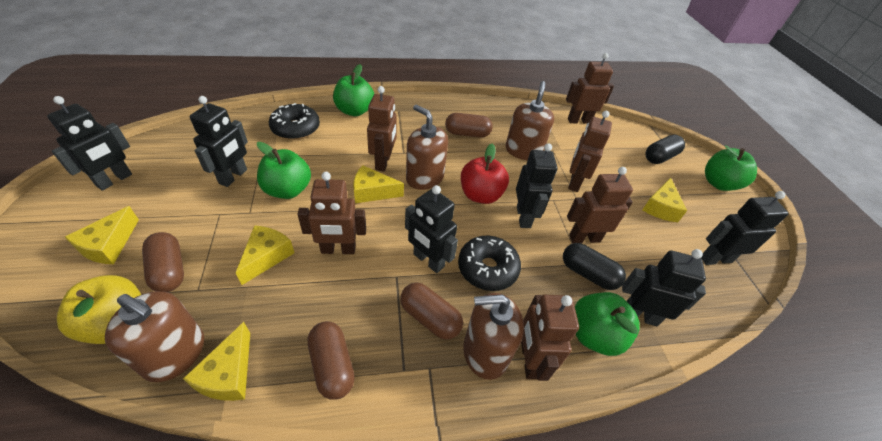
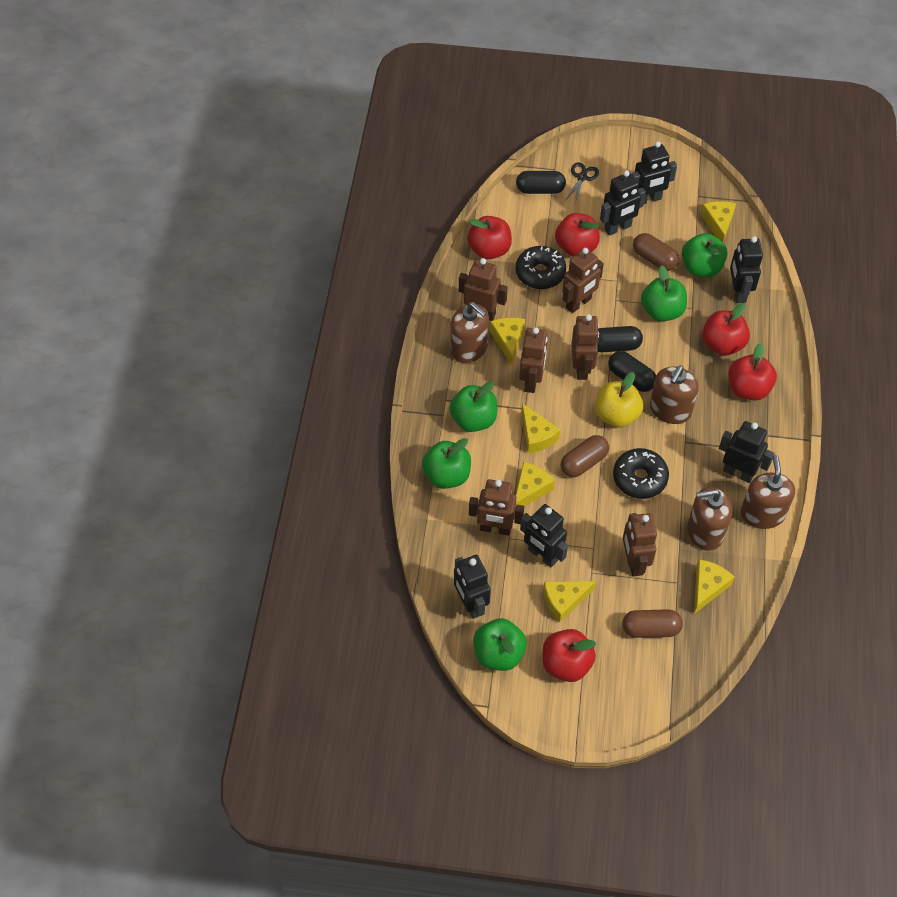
black capsule: [563,243,626,290] [645,135,685,164] = 2 -> [516,171,566,194] [597,326,643,352] [608,351,656,392] = 3
black scissors: none = 0 -> [564,162,599,204] = 1
brown capsule: [142,232,184,292] [308,321,355,400] [400,282,463,340] [445,113,493,138] = 4 -> [561,435,609,477] [622,609,683,638] [633,233,679,271] = 3
green apple: [257,142,311,199] [333,64,374,116] [575,292,640,356] [705,145,757,191] = 4 -> [422,438,471,489] [449,381,497,432] [473,618,527,671] [641,265,687,322] [682,233,728,277] = 5
red apple: [461,143,509,204] = 1 -> [467,216,512,260] [543,629,596,682] [555,213,600,256] [702,303,750,356] [729,343,777,401] = 5
yellow cheese: [65,206,139,264] [183,322,250,401] [235,225,294,285] [353,165,404,203] [643,178,687,222] = 5 -> [490,317,525,365] [516,462,555,506] [521,403,560,453] [543,581,596,623] [694,559,735,614] [701,201,736,242] = 6

